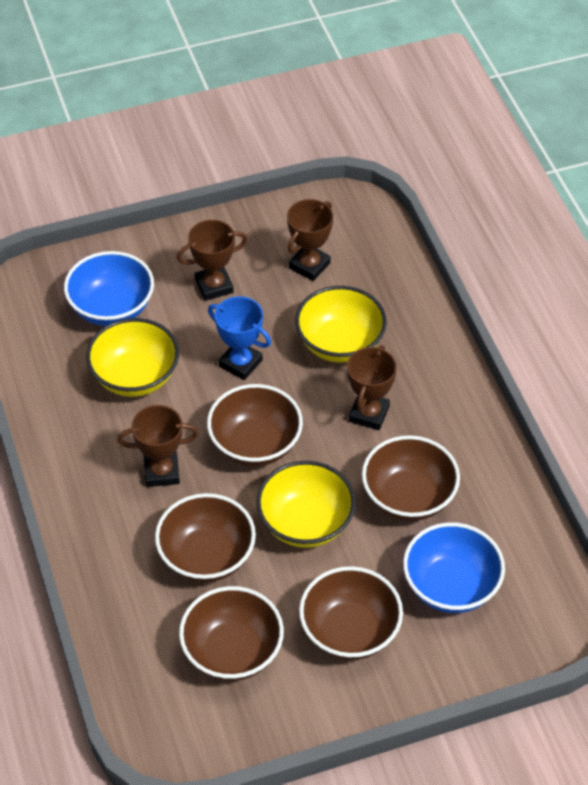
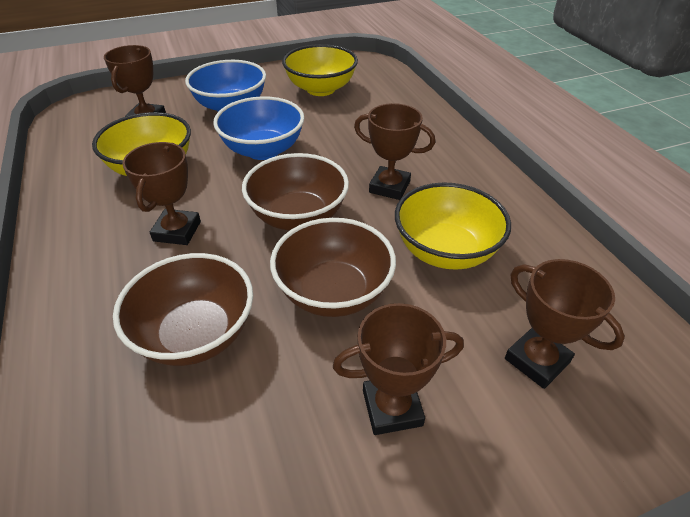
blue trophy: [208,296,271,380] = 1 -> none = 0
brown bowl: [155,493,256,582] [179,586,284,681] [207,384,303,466] [299,566,403,660] [362,435,460,521] = 5 -> [113,253,253,366] [242,153,349,230] [270,218,396,317] = 3
brown trophy: [118,405,199,487] [177,220,247,301] [287,199,333,281] [347,345,397,430] = 4 -> [104,45,166,117] [122,142,201,245] [333,303,464,435] [354,103,435,200] [505,259,625,389] = 5

